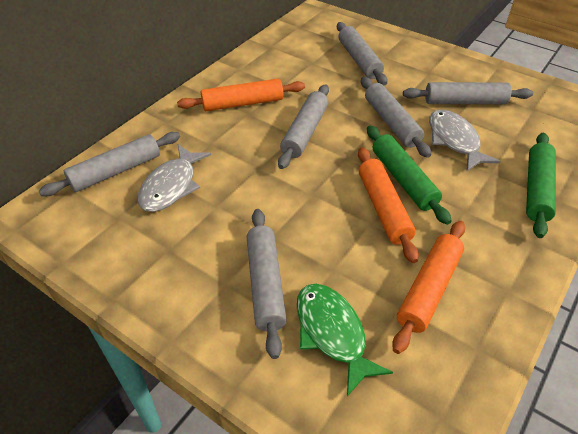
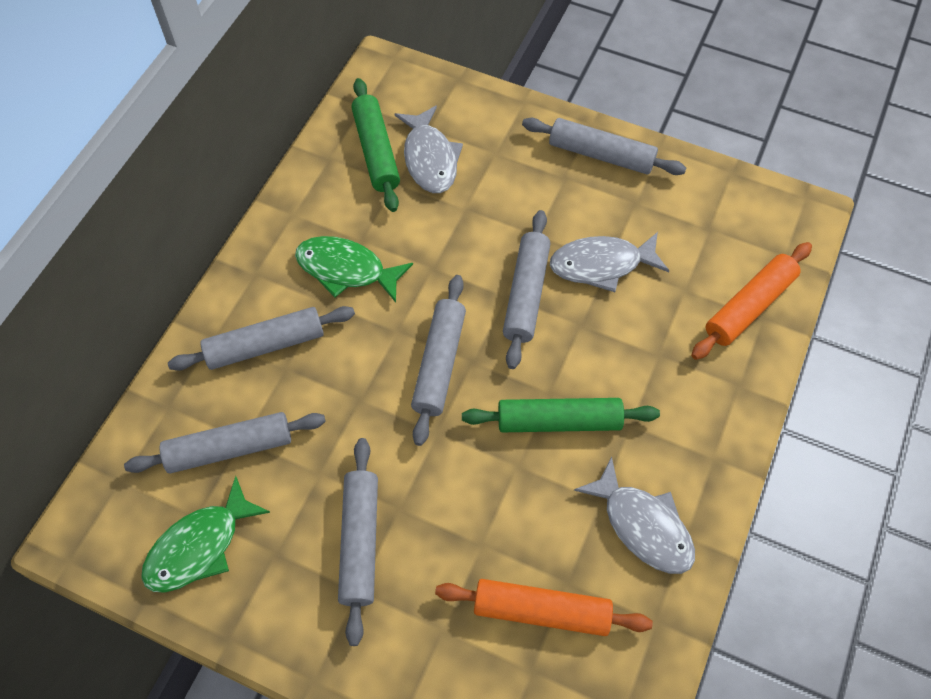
green fish: [297,284,393,396] = 1 -> [141,476,271,593] [295,236,413,303] = 2
grey fish: [138,144,211,212] [429,110,501,171] = 2 -> [395,106,463,193] [550,232,669,292] [574,456,695,574] = 3
orange rolling pin: [177,79,305,111] [358,147,419,263] [392,221,465,354] = 3 -> [435,579,653,636] [691,242,812,360] = 2

